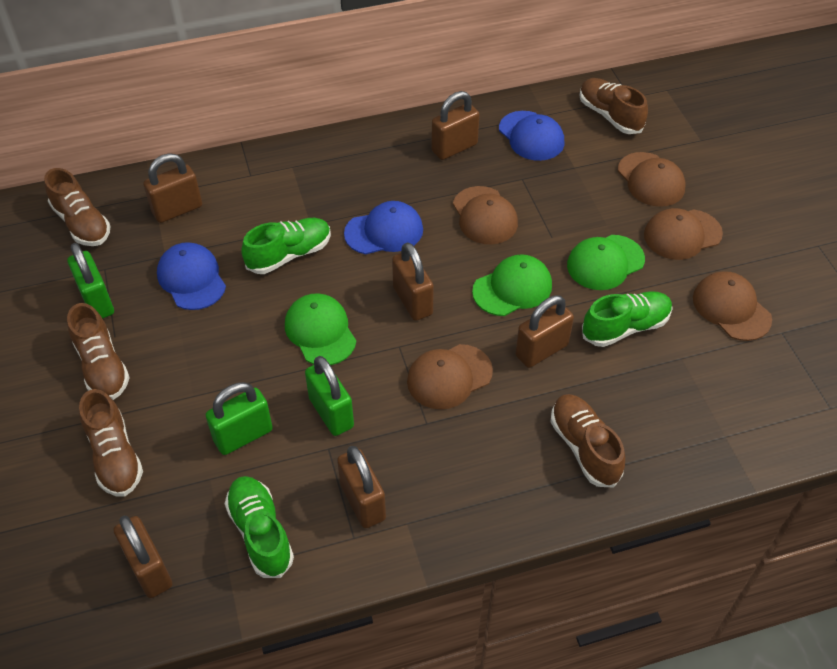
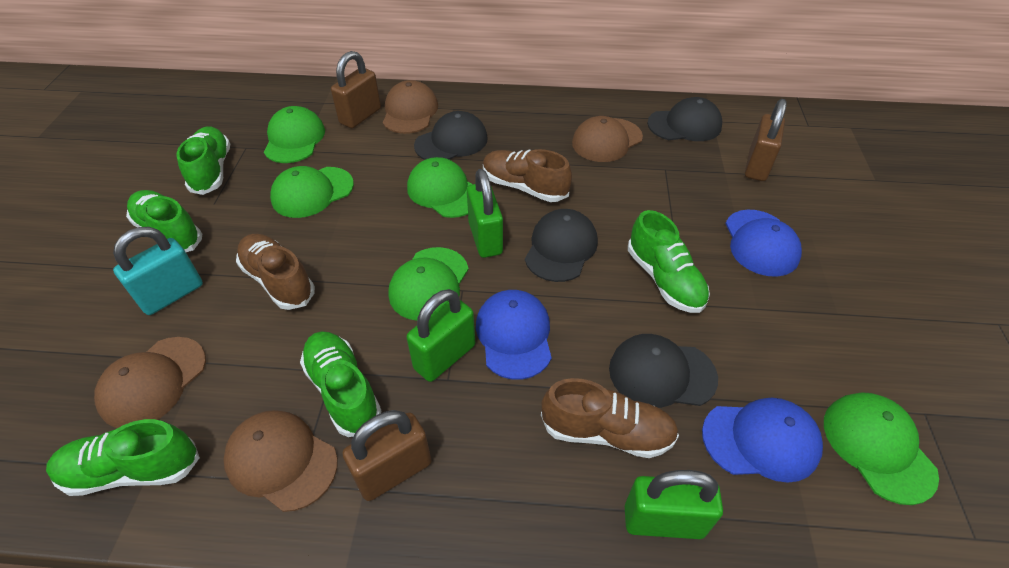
black cap: none = 0 -> [414,111,488,160] [525,209,598,282] [609,334,718,408] [647,97,722,141] = 4
brown cap: [407,344,493,410] [453,186,518,244] [618,152,686,207] [644,208,723,260] [693,271,772,341] = 5 -> [94,337,206,428] [223,410,338,512] [383,80,438,134] [572,116,643,162] = 4
brown padlock: [114,516,172,598] [143,153,202,223] [337,446,386,529] [392,242,434,321] [431,91,480,160] [515,295,574,368] = 6 -> [331,51,381,128] [342,410,432,501] [745,99,787,181] = 3
brown shoe: [44,168,110,246] [67,303,130,400] [79,389,143,497] [550,394,625,487] [579,78,648,134] = 5 -> [236,234,315,310] [483,149,572,202] [541,378,679,458] = 3
green cap: [285,293,356,365] [472,254,552,316] [567,235,645,290] = 3 -> [264,106,325,163] [270,166,354,218] [388,247,469,321] [407,157,472,218] [824,392,939,505] = 5
green shoe: [225,476,294,578] [241,218,331,274] [582,291,673,347] = 3 -> [46,419,200,496] [126,190,202,252] [177,126,230,195] [300,331,381,437] [628,210,710,313] = 5
turquoise padlock: none = 0 -> [113,227,203,315] = 1

